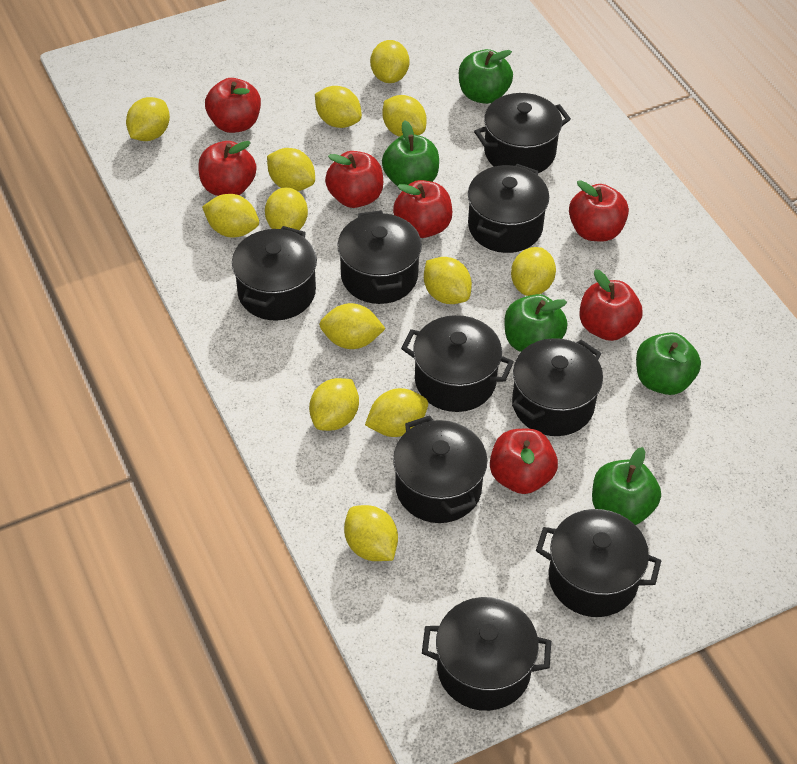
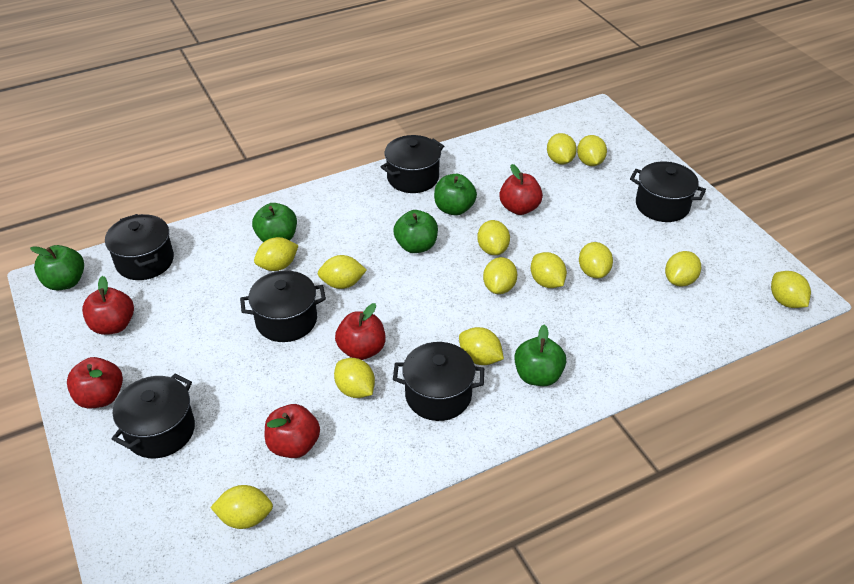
black pot: [232,226,317,320] [337,210,422,304] [393,415,487,523] [401,315,514,412] [422,597,551,711] [468,164,549,253] [474,93,571,173] [512,338,603,436] [536,509,661,617] = 9 -> [105,214,174,280] [112,374,195,458] [240,270,326,342] [381,135,444,193] [393,342,484,421] [630,161,706,222] = 6
red apple: [198,141,256,196] [205,78,261,133] [325,151,383,208] [393,180,452,238] [490,429,558,494] [569,180,629,242] [579,269,643,341] = 7 -> [67,357,123,409] [82,276,134,335] [265,404,320,458] [335,303,386,360] [499,164,543,215] = 5

